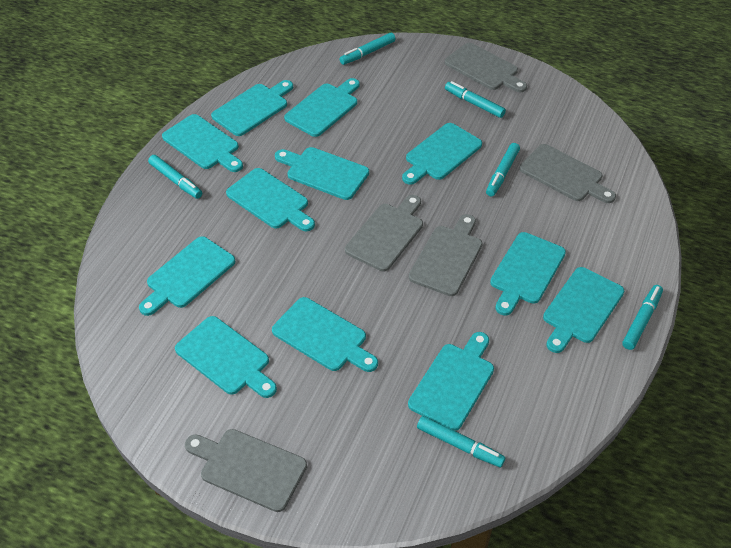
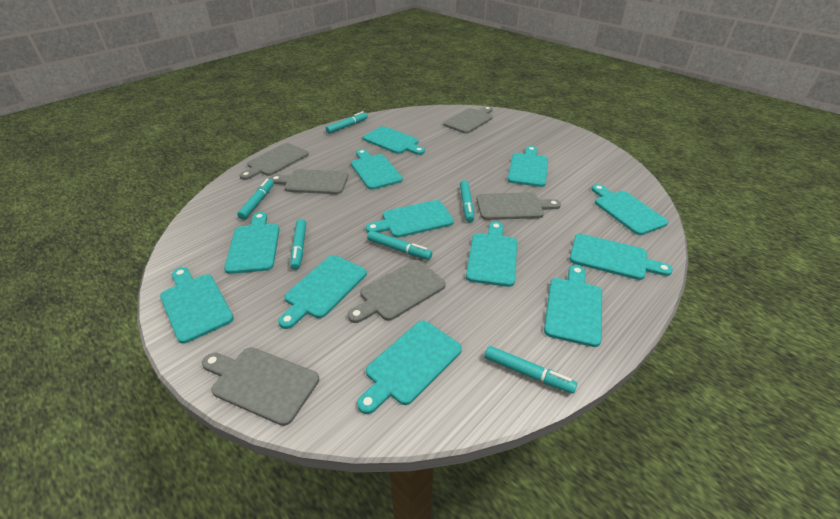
grey cutting board: [185,429,307,512] [345,195,423,271] [409,214,482,296] [445,43,527,92] [520,144,616,203] = 5 -> [202,347,319,426] [240,143,309,180] [270,169,348,194] [347,260,446,323] [443,106,493,134] [476,192,561,220] = 6

